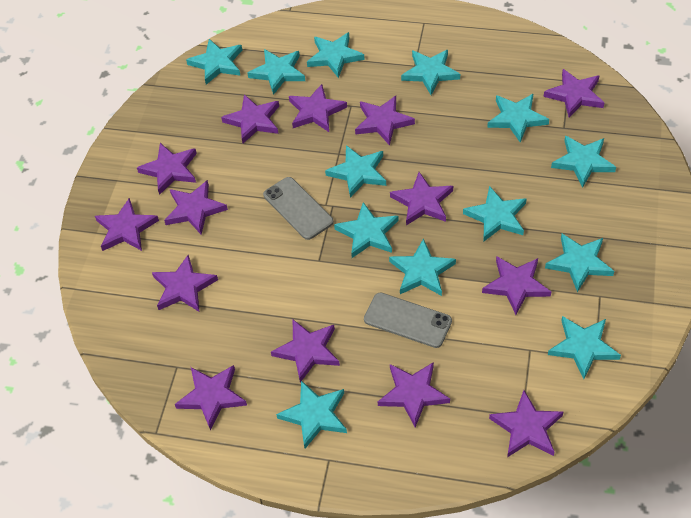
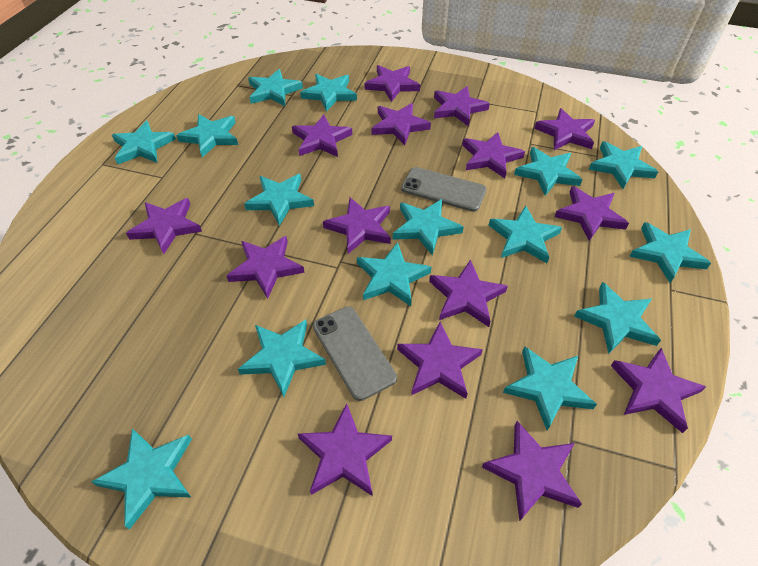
purple star: [95,198,159,251] [137,143,197,195] [152,255,218,312] [164,180,228,234] [175,365,247,430] [221,94,279,143] [271,320,340,383] [289,84,347,132] [355,96,415,146] [378,362,450,428] [390,172,453,225] [482,256,551,315] [489,390,563,457] [544,69,604,118] = 14 -> [126,198,202,254] [227,236,305,299] [292,114,352,157] [298,403,392,496] [323,197,391,254] [365,65,420,102] [371,103,431,145] [397,322,483,399] [429,259,508,327] [434,86,490,126] [462,132,525,179] [482,421,582,521] [534,108,595,150] [554,186,629,241] [611,348,706,433] = 15
turquoise star: [186,39,242,85] [247,49,305,95] [276,381,347,448] [307,32,365,78] [325,145,386,198] [334,202,399,258] [389,238,456,296] [401,50,460,95] [463,186,526,241] [487,93,549,143] [545,234,614,292] [548,316,621,379] [551,136,616,188] = 13 -> [91,428,192,530] [112,121,176,164] [176,114,238,157] [238,319,326,397] [244,174,314,226] [248,69,303,106] [300,74,357,112] [357,242,431,306] [393,199,464,256] [488,206,562,263] [503,346,597,430] [514,147,583,196] [574,282,661,354] [589,141,658,189] [629,222,711,283] = 15

